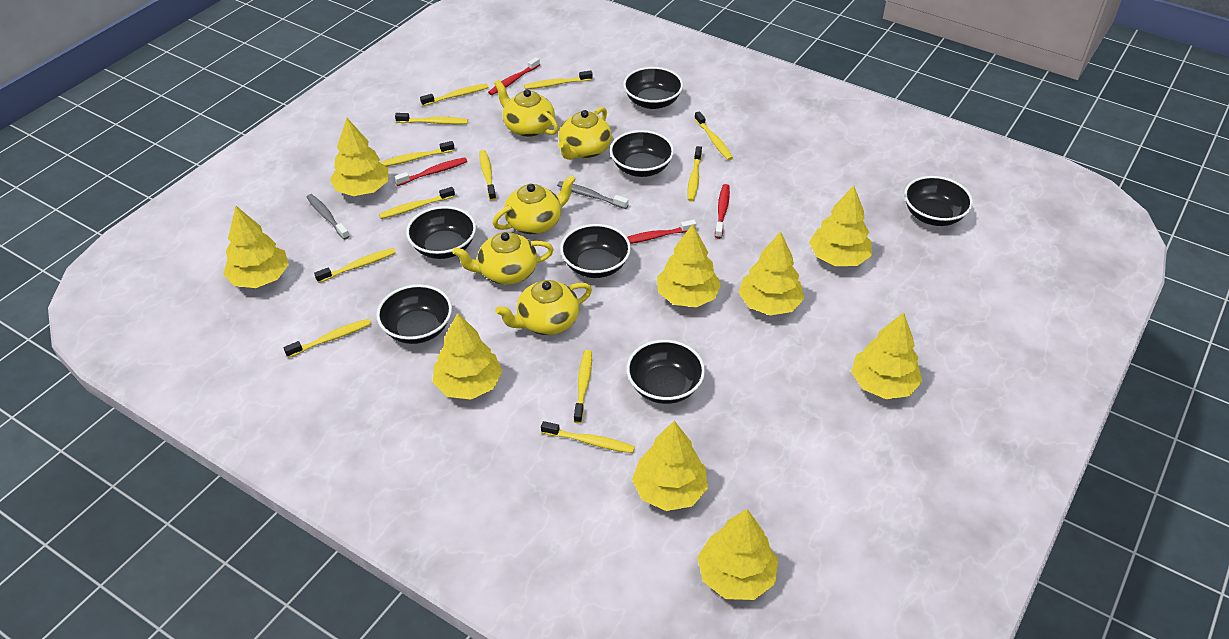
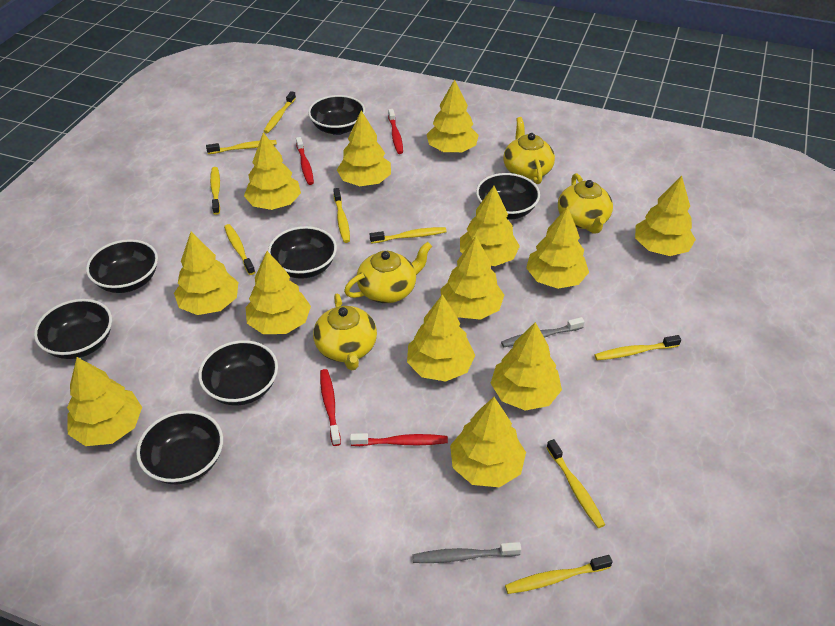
yellow teapot: [453,232,554,285] [492,175,576,234] [494,80,559,137] [495,280,592,335] [558,107,612,160] = 5 -> [313,294,377,370] [344,242,432,303] [503,117,555,184] [558,173,613,234] = 4
yellow toothbrush: [284,319,371,358] [314,248,396,283] [379,187,455,219] [380,141,455,166] [395,113,468,124] [420,84,489,106] [479,150,496,201] [524,71,593,89] [541,421,635,453] [574,350,592,423] [687,146,702,201] [694,111,733,160] = 12 -> [206,140,277,154] [210,167,220,215] [224,224,255,275] [263,91,296,133] [333,188,350,243] [370,227,447,243] [505,555,613,594] [546,439,605,528] [594,335,681,360] = 9
yellow tree: [223,206,289,288] [330,118,389,196] [432,313,503,399] [632,421,708,511] [657,224,721,307] [698,509,778,600] [739,232,804,316] [809,186,872,266] [851,313,922,399] = 9 -> [67,357,142,446] [174,232,238,315] [244,132,301,210] [246,251,311,334] [337,111,391,186] [407,294,475,382] [426,79,479,153] [440,236,504,320] [450,397,526,487] [460,186,520,266] [491,322,562,411] [526,206,589,289] [635,176,696,256] = 13

